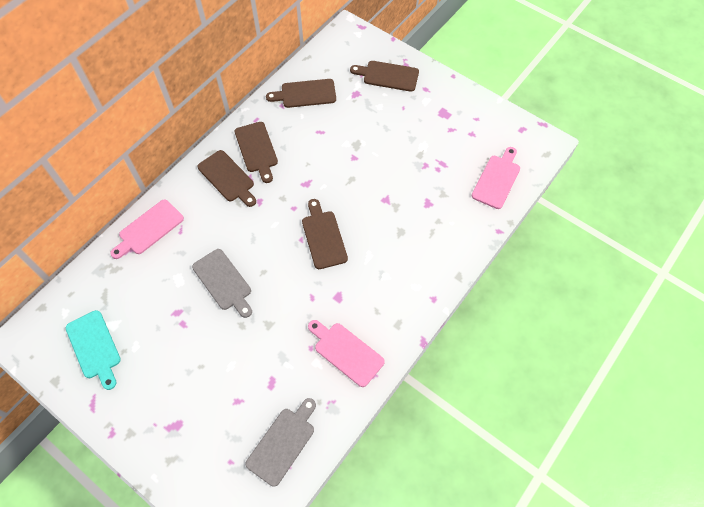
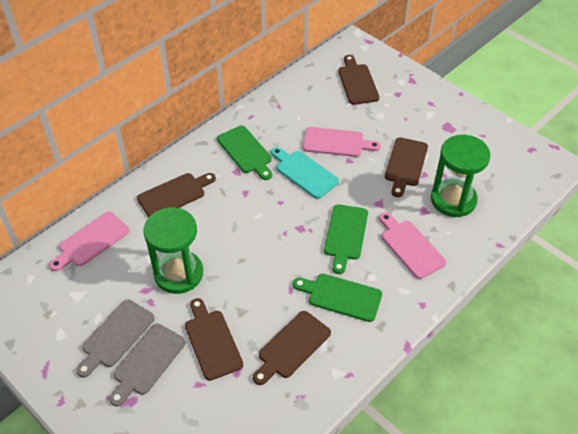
green cutting board: none = 0 -> [217,126,272,180] [293,274,382,322] [324,204,368,274] = 3
green hourglass: none = 0 -> [143,207,203,294] [431,135,491,217] = 2

